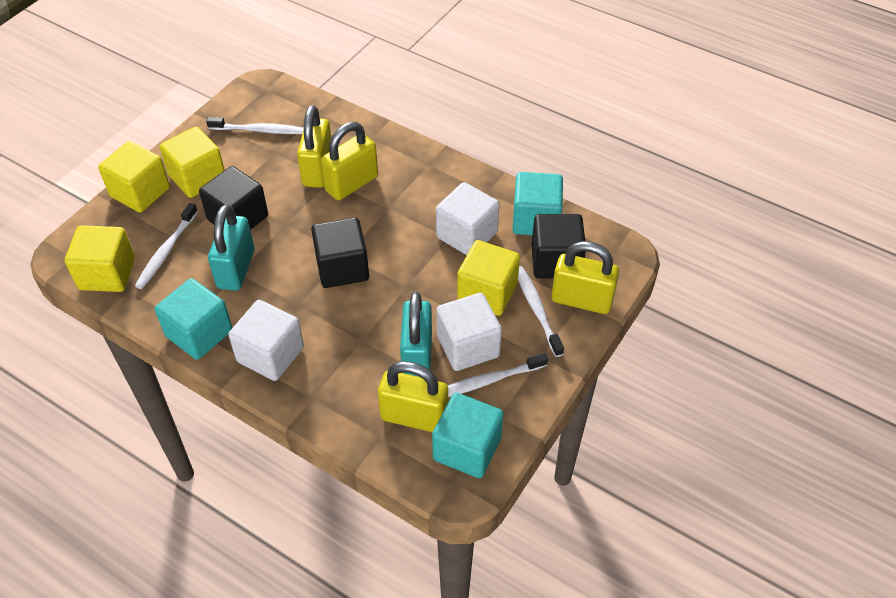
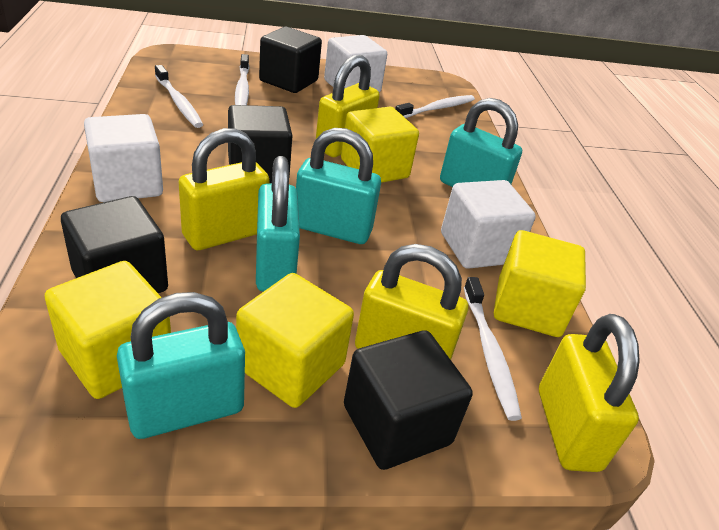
black cube: [199,166,268,230] [311,217,369,288] [531,214,586,279] = 3 -> [61,196,168,293] [228,105,292,183] [259,27,322,93] [344,330,473,470] = 4
turquoise cube: [155,278,232,360] [432,393,504,478] [512,172,563,235] = 3 -> none = 0
turquoise padlock: [208,204,254,291] [400,292,432,377] = 2 -> [117,292,245,439] [256,156,300,292] [296,128,381,244] [440,98,522,187] = 4

